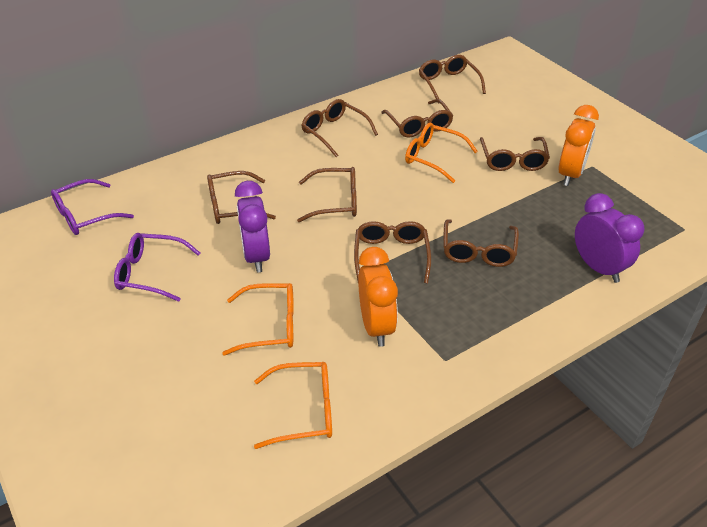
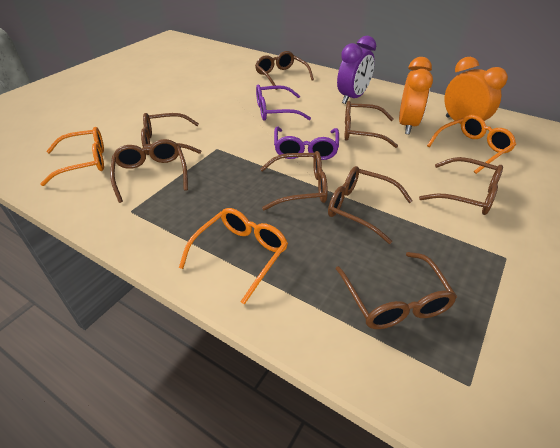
purple clock: [235,181,270,272] [575,193,644,283] = 2 -> [337,36,376,104] = 1

